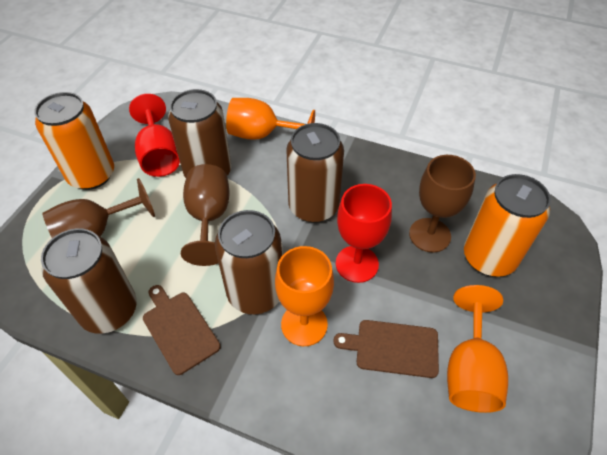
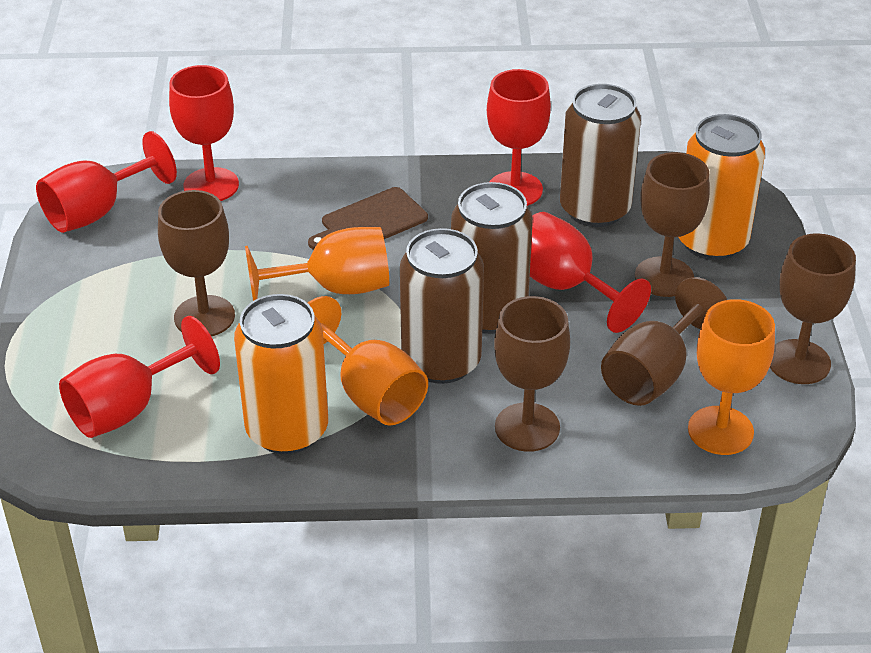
brown can: [41,228,137,334] [168,89,231,178] [215,210,282,314] [286,123,344,223] = 4 -> [400,228,484,384] [451,182,533,334] [560,84,641,227] = 3
brown cutting board: [143,285,221,375] [333,320,439,378] = 2 -> [308,187,428,250] = 1
brown goblet: [42,178,155,238] [181,164,230,266] [409,155,476,253] = 3 -> [158,190,235,336] [494,296,570,452] [601,277,727,406] [635,152,710,297] [770,233,856,384] = 5
red goblet: [129,94,180,177] [336,184,392,283] = 2 -> [36,131,177,233] [59,316,220,438] [169,65,239,201] [487,69,551,206] [530,212,651,333] = 5

